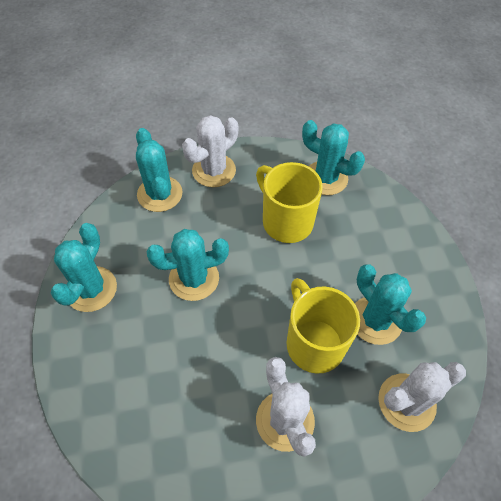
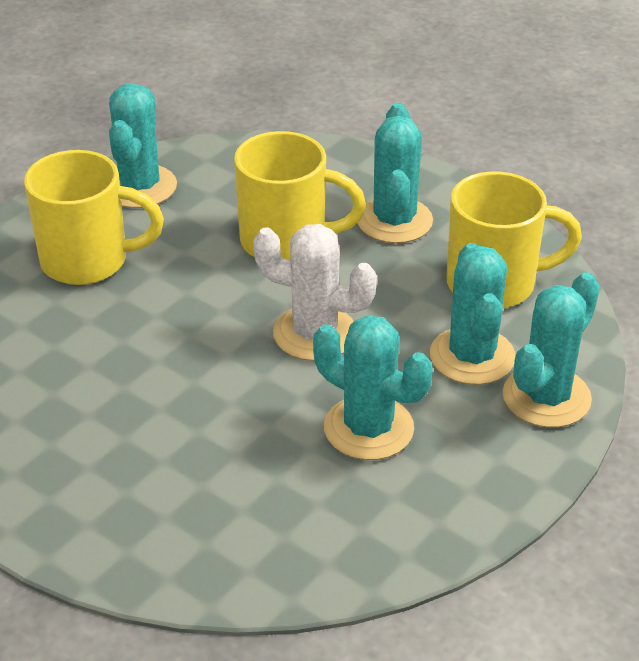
white cactus: [182,115,238,187] [256,357,316,457] [378,362,466,432] = 3 -> [253,224,377,361] = 1
yellow mug: [256,162,323,243] [286,278,360,374] = 2 -> [24,150,164,285] [234,131,366,260] [446,171,582,308] = 3

